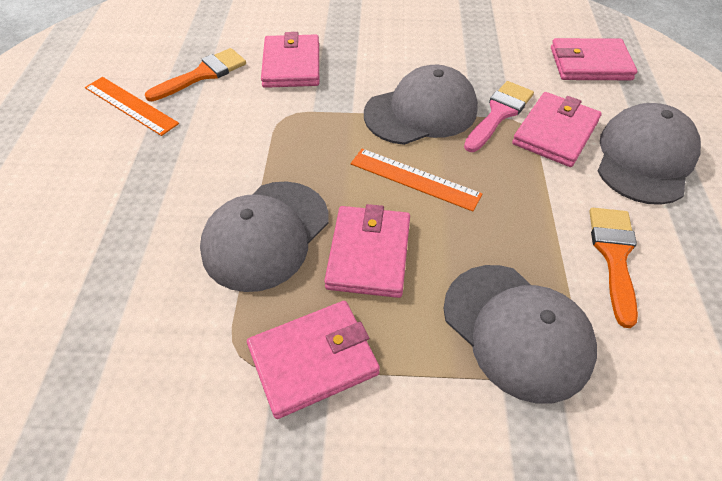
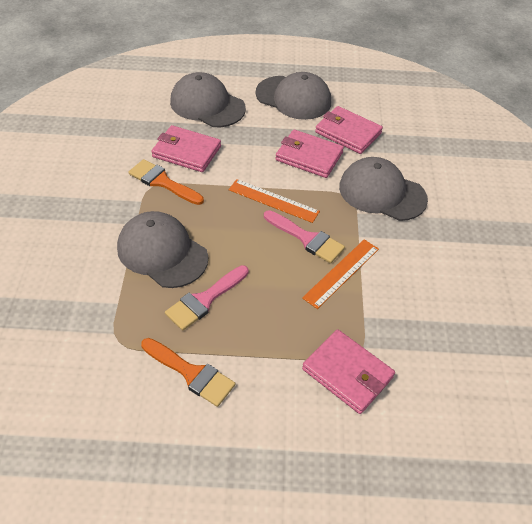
pink brush: [464,81,534,152] = 1 -> [165,265,249,331] [264,210,345,264] = 2
pink wallet: [247,301,380,419] [261,32,319,88] [324,204,410,298] [512,92,602,167] [551,38,637,80] = 5 -> [151,125,221,172] [275,130,344,178] [302,329,395,414] [315,106,383,154] = 4

